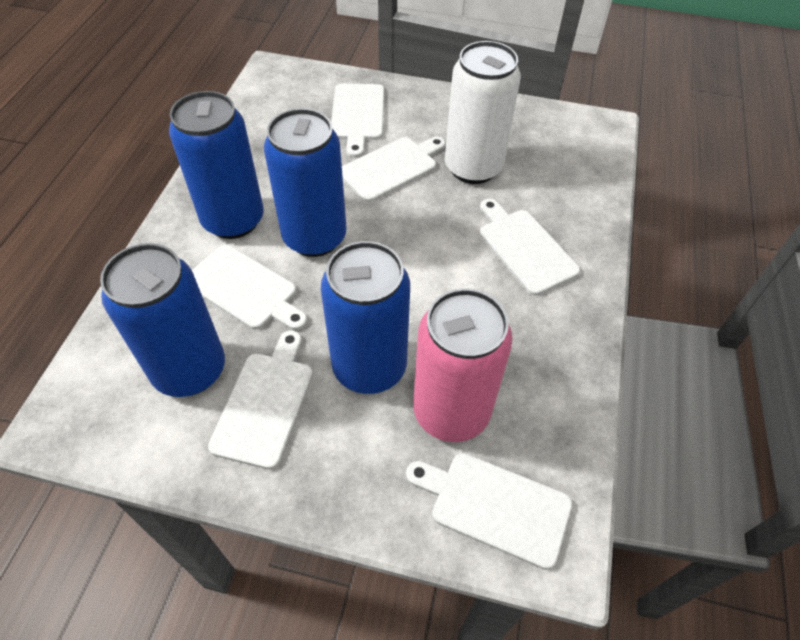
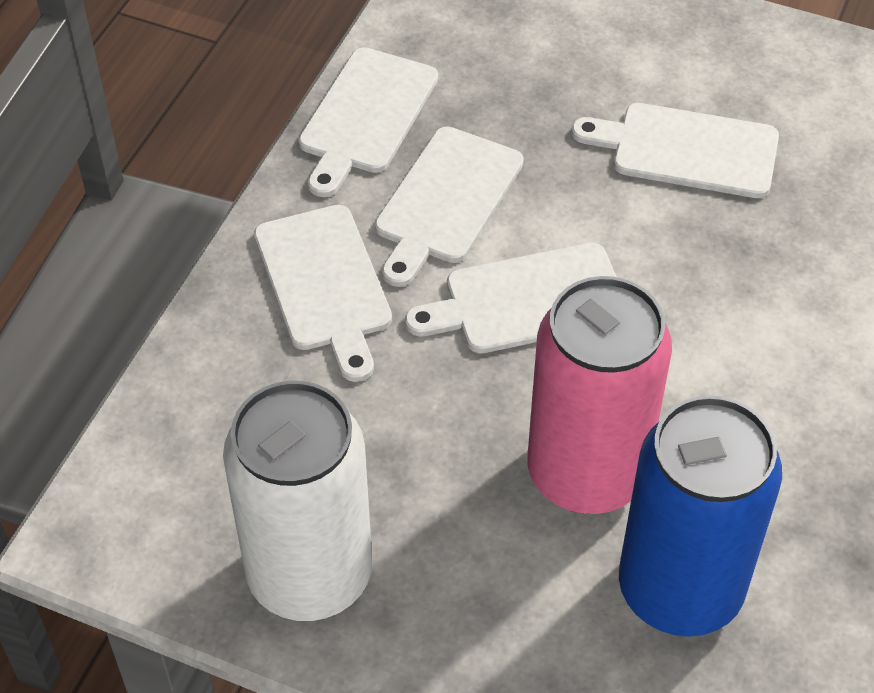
blue can: [100,243,225,397] [169,91,264,239] [264,108,347,257] [321,241,410,394] = 4 -> [619,395,782,637] = 1
white cutting board: [192,244,307,330] [208,330,313,469] [331,84,384,158] [342,137,446,202] [406,453,572,570] [480,198,580,296] = 6 -> [254,205,392,382] [299,47,438,197] [375,127,524,287] [405,243,616,353] [572,103,779,198] = 5

